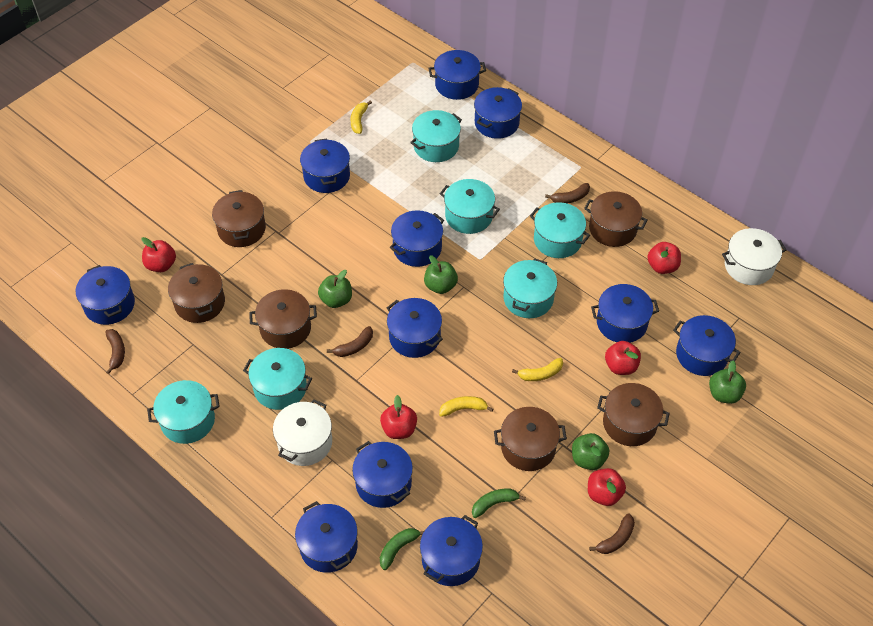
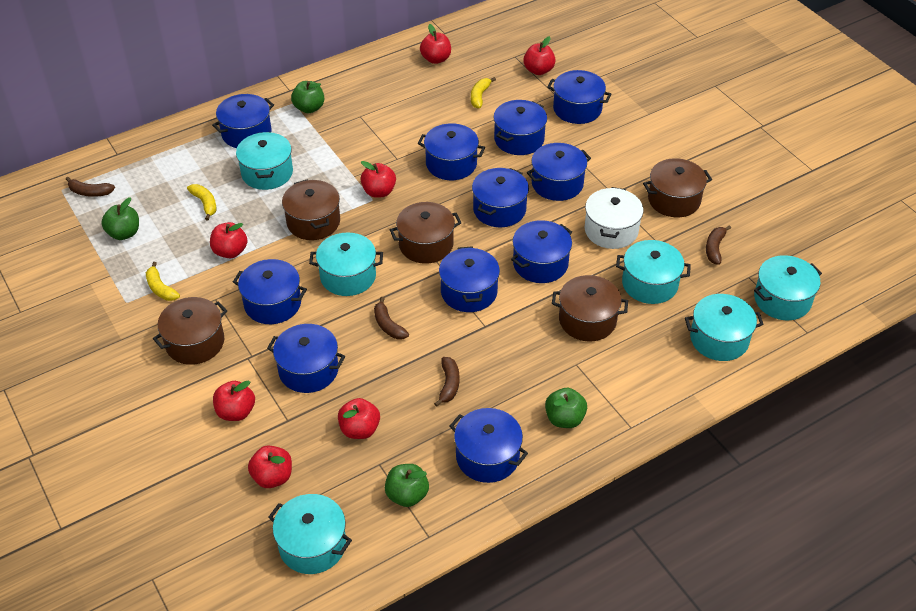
brown pot: [168,263,225,323] [212,190,266,247] [249,289,317,349] [494,407,567,471] [584,191,648,247] [597,383,670,446] = 6 -> [153,297,227,365] [282,179,340,240] [390,202,462,264] [552,275,628,341] [643,158,712,217] = 5
green banana: [380,528,424,570] [472,488,526,518] = 2 -> none = 0
red apple: [141,237,176,272] [380,395,417,439] [588,468,626,506] [605,341,641,375] [647,242,681,274] = 5 -> [210,222,248,258] [213,381,255,421] [248,445,292,488] [338,398,380,439] [361,161,396,198] [420,24,451,64] [523,36,556,75] = 7
white pot: [273,399,332,466] [722,228,786,285] = 2 -> [584,187,643,249] = 1

